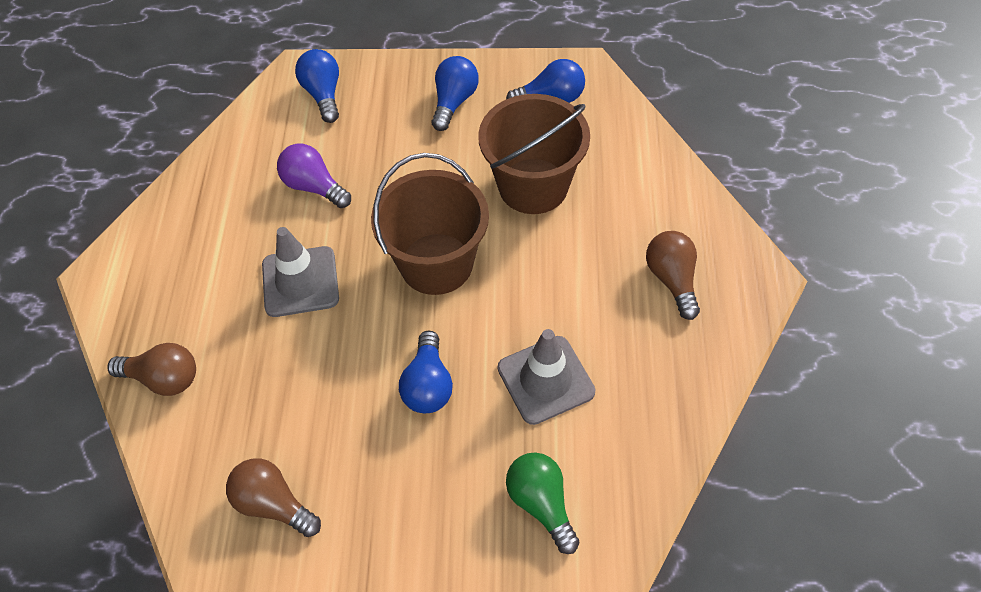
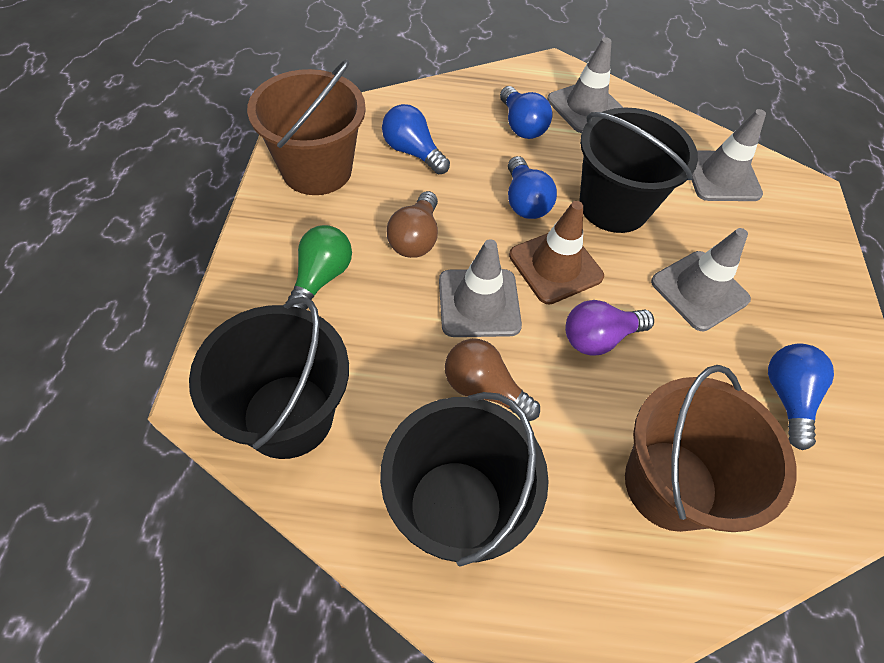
black bucket: none = 0 -> [189,296,349,459] [380,392,549,567] [579,108,698,233] = 3
brown light bulb: [107,343,196,396] [226,459,321,537] [646,231,700,320] = 3 -> [387,191,438,258] [445,339,540,421] = 2
brown traffic cone: none = 0 -> [509,201,604,305] = 1
grey traffic cone: [262,227,339,317] [498,329,596,425] = 2 -> [439,239,522,337] [547,37,623,133] [651,228,751,331] [692,109,766,201] = 4

